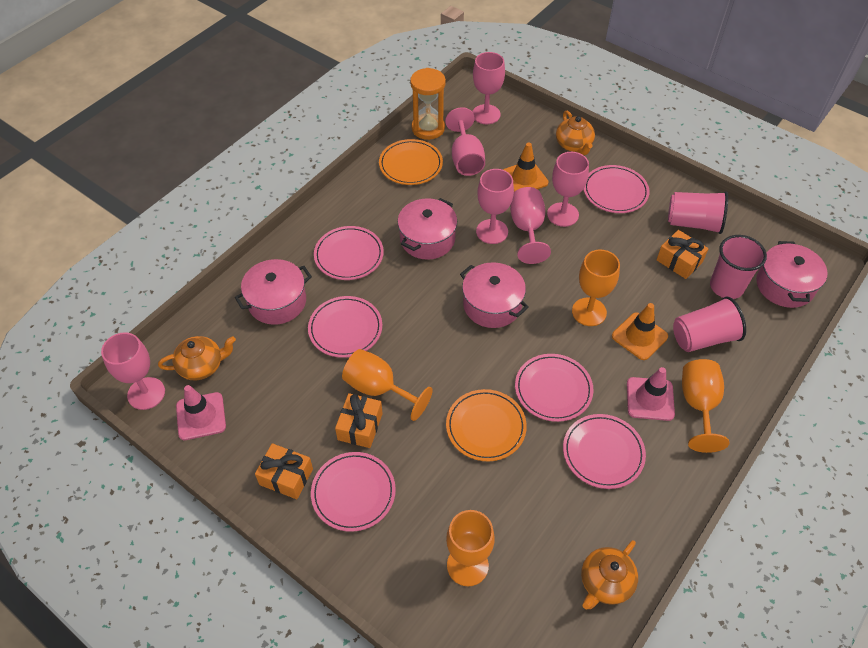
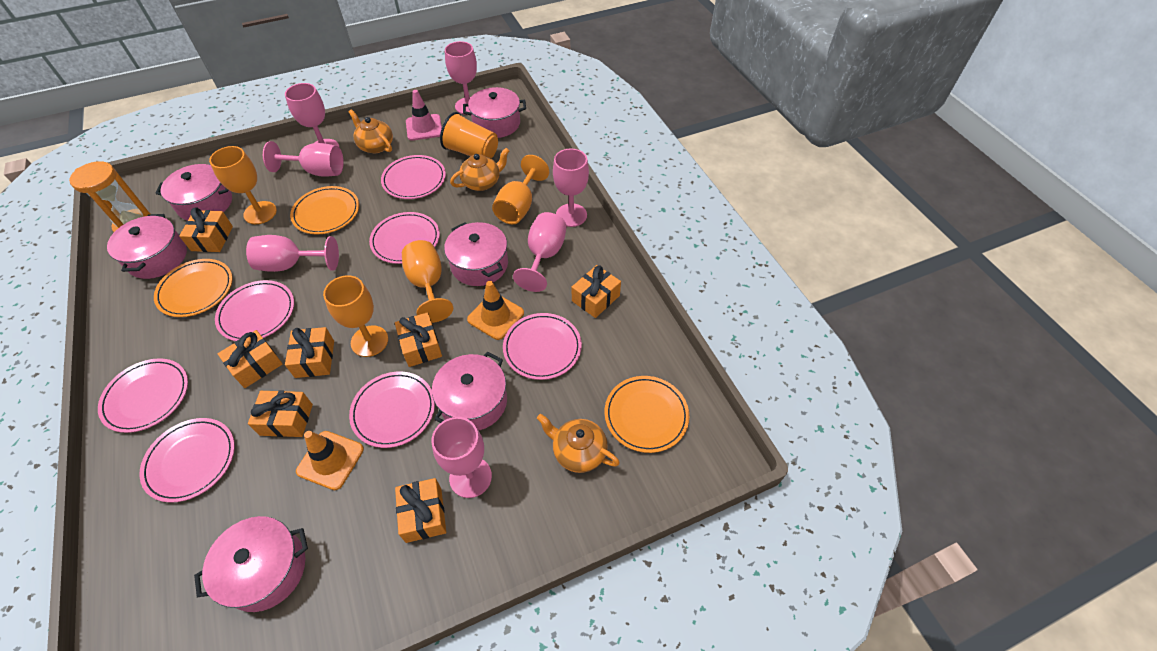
orange cup: none = 0 -> [440,112,498,159] = 1
orange gift: [255,443,313,499] [335,393,383,448] [657,230,709,279] = 3 -> [179,207,233,252] [218,330,283,388] [248,390,313,437] [285,327,334,378] [395,312,442,367] [395,478,446,543] [572,265,621,318] = 7
orange plate: [379,139,443,185] [446,389,527,461] = 2 -> [154,259,233,317] [290,186,359,235] [604,376,689,453] = 3
pink cup: [668,191,728,234] [673,297,746,352] [710,235,767,299] = 3 -> none = 0
pink goblet: [101,332,165,410] [445,107,485,176] [472,52,505,124] [476,169,514,244] [510,187,551,264] [547,152,589,227] = 6 -> [246,235,339,272] [263,141,344,177] [285,83,339,147] [432,417,492,498] [445,41,477,115] [513,212,567,292] [553,149,589,227] = 7
pink plate: [308,296,382,358] [311,452,396,532] [314,226,384,280] [515,354,593,422] [563,414,646,489] [583,165,649,213] = 6 -> [98,358,188,433] [139,418,235,503] [215,280,294,341] [349,372,435,448] [369,212,440,264] [381,155,446,199] [503,313,582,380] = 7
pink pot: [235,259,312,325] [398,198,457,260] [460,262,529,328] [756,241,828,308] = 4 -> [107,214,187,279] [156,164,232,221] [194,516,308,612] [432,352,507,430] [444,222,508,286] [463,87,526,138] = 6
pink traffic cone: [176,385,226,440] [627,367,675,421] = 2 -> [406,90,442,141] = 1

